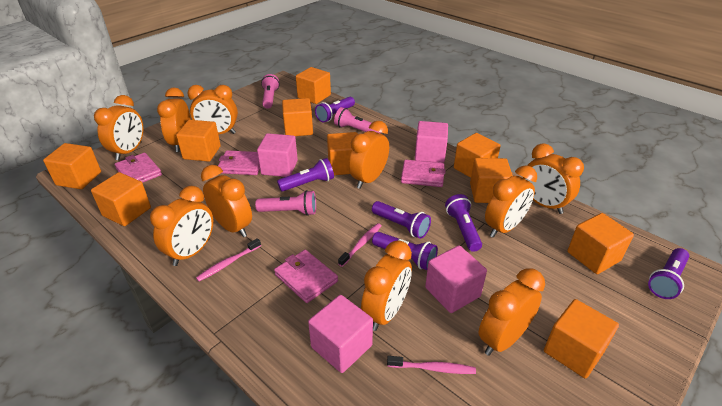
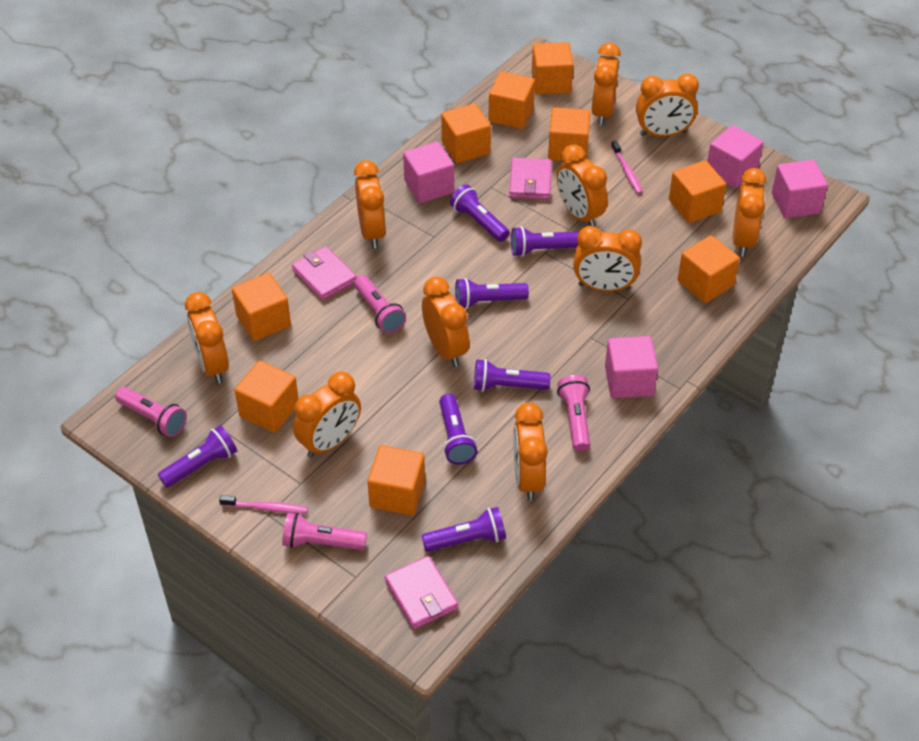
orange cube: [43,143,101,189] [91,172,151,226] [176,120,221,162] [282,98,313,136] [296,67,331,104] [327,132,358,175] [454,133,501,178] [470,158,513,203] [544,299,619,379] [567,213,634,274] = 10 -> [232,273,291,341] [235,361,299,433] [367,445,425,516] [441,103,491,163] [488,71,535,129] [532,42,573,94] [548,107,590,161] [669,160,726,223] [678,235,740,303] = 9
pink flashlight: [255,190,316,216] [261,74,280,109] [334,107,381,133] = 3 -> [115,387,187,437] [282,513,367,550] [354,275,406,333] [557,375,590,452] = 4
pink toothbrush: [196,238,261,281] [338,223,382,267] [387,356,476,374] = 3 -> [219,495,308,514] [611,140,643,194] = 2
pink wallet: [114,153,162,183] [218,150,260,175] [274,250,338,303] [401,160,446,187] = 4 -> [292,246,357,301] [385,556,459,629] [509,158,552,200] = 3
purple flashlight: [277,158,334,191] [315,97,355,122] [372,201,431,239] [372,232,438,270] [445,194,482,252] [648,248,689,299] = 6 -> [158,425,237,488] [421,507,506,552] [439,394,477,465] [450,184,510,242] [455,278,529,309] [474,359,551,392] [511,226,579,257] = 7

